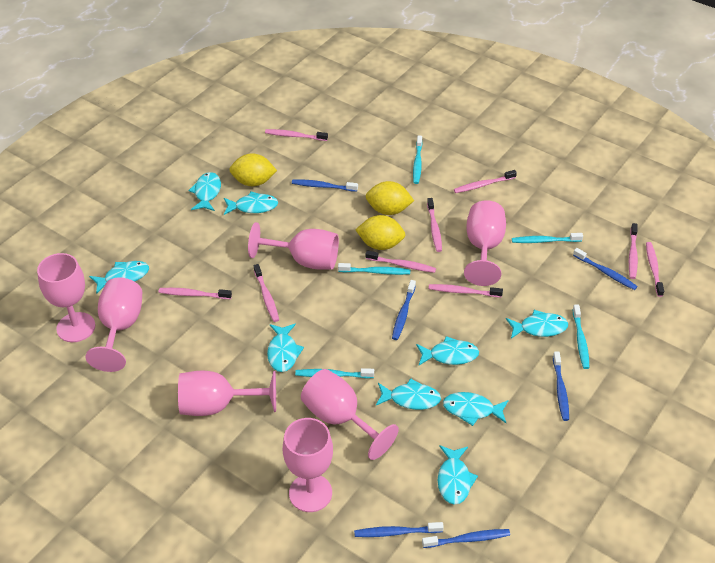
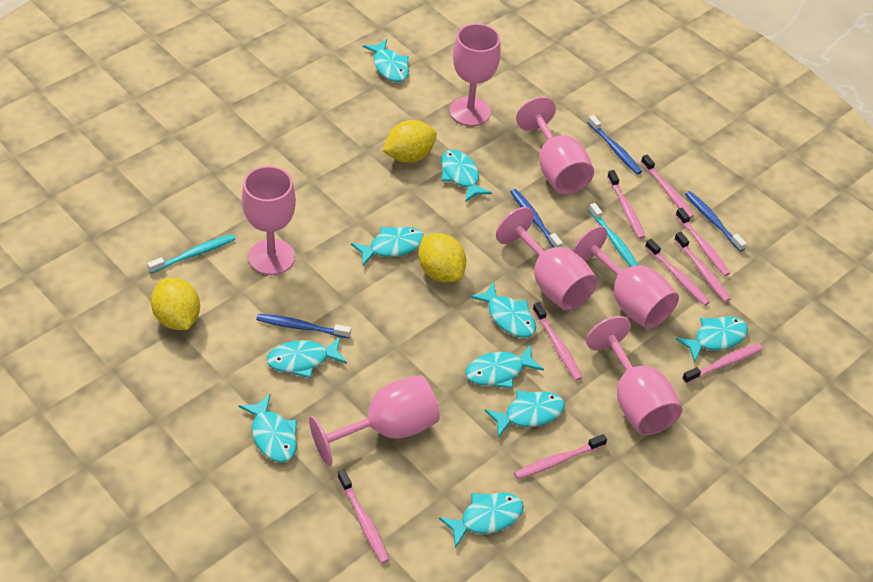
blue toothbrush: [292,179,358,192] [354,522,444,537] [392,280,416,340] [422,529,510,548] [553,352,569,421] [573,248,638,290] = 6 -> [256,314,351,338] [510,189,563,248] [588,115,642,175] [685,191,747,252] = 4
turquoise fish: [89,261,149,294] [188,172,221,211] [224,191,278,215] [267,324,304,372] [376,378,441,410] [416,336,479,365] [438,445,478,505] [443,392,509,426] [506,310,568,339] = 9 -> [239,393,297,462] [266,337,347,378] [351,227,424,266] [363,39,409,82] [439,492,524,548] [441,150,492,202] [465,344,544,389] [470,282,536,338] [485,390,565,438] [676,316,748,363] = 10
turquoise toothbrush: [295,368,374,378] [338,263,410,275] [413,136,422,184] [512,233,583,243] [572,305,589,369] = 5 -> [147,234,235,273] [589,203,639,267] = 2

